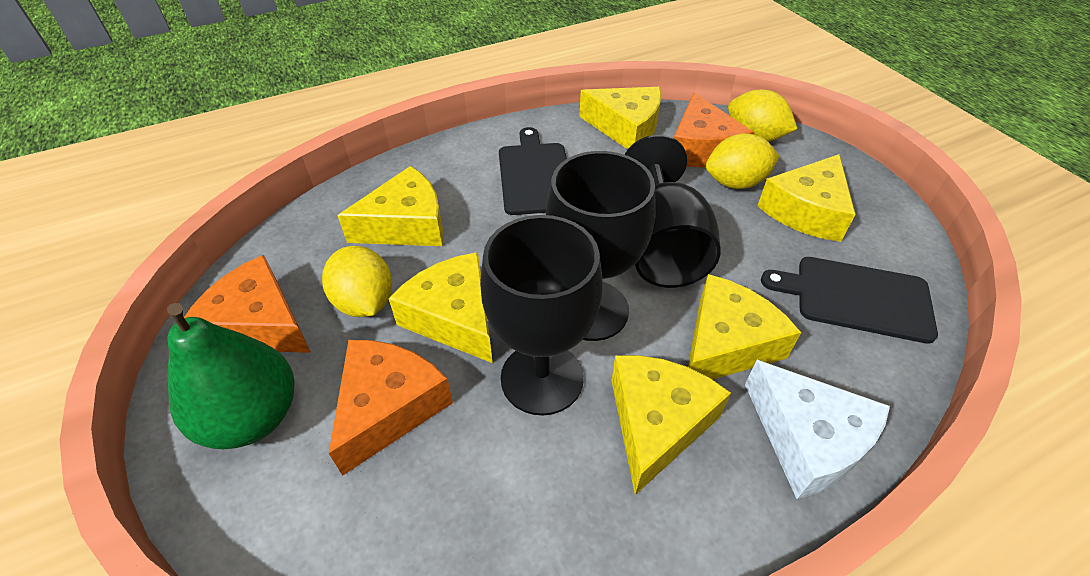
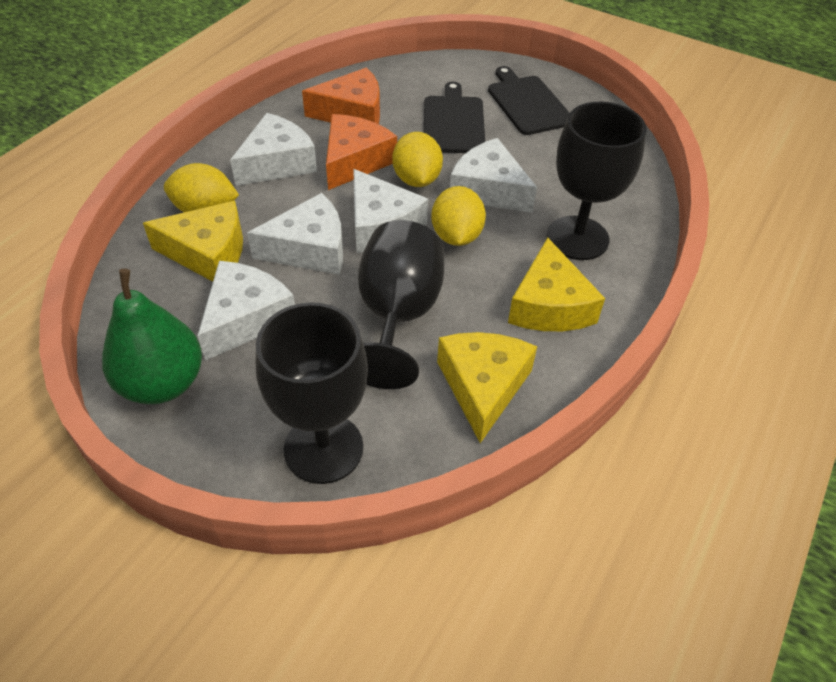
orange cheese: [184,255,311,353] [329,340,453,476] [674,93,753,167] = 3 -> [302,68,380,124] [326,114,397,190] = 2
white cheese: [745,360,890,499] = 1 -> [197,261,295,361] [230,113,317,186] [247,193,343,275] [353,169,428,253] [450,138,537,213] = 5
yellow cheese: [337,166,444,246] [389,252,493,363] [579,87,661,149] [611,355,731,495] [688,274,801,380] [757,154,856,242] = 6 -> [143,201,243,282] [437,332,537,443] [508,238,605,331] = 3

